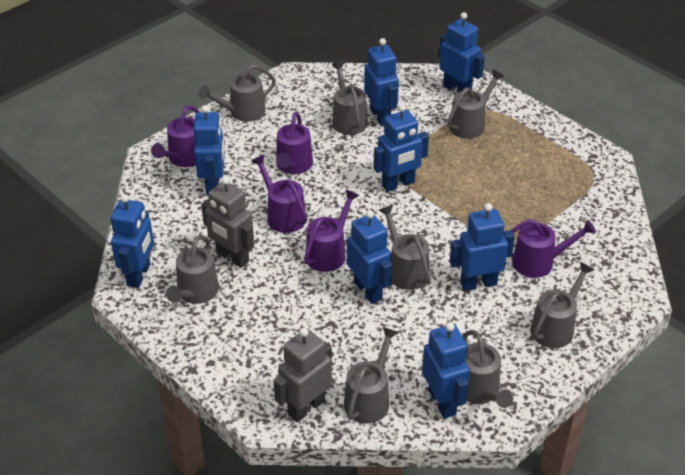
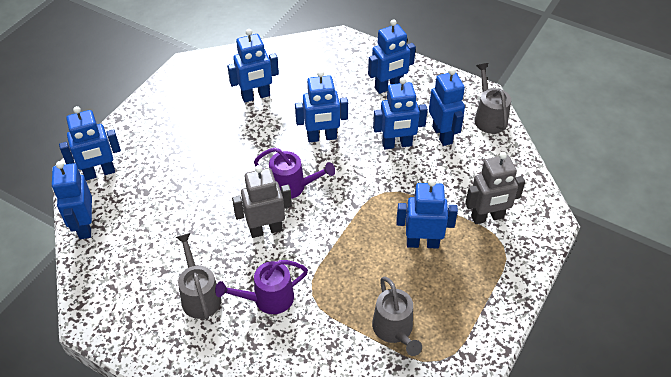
grey watering can: [166,235,219,304] [199,65,276,122] [332,61,368,135] [344,327,399,424] [379,205,430,290] [447,69,504,139] [463,330,513,408] [530,262,595,348] = 8 -> [176,233,222,320] [372,277,422,356] [474,63,511,134] = 3
purple watering can: [151,105,200,167] [251,155,307,233] [276,111,313,174] [304,189,360,272] [511,219,596,278] = 5 -> [215,260,308,314] [254,148,335,199] = 2

